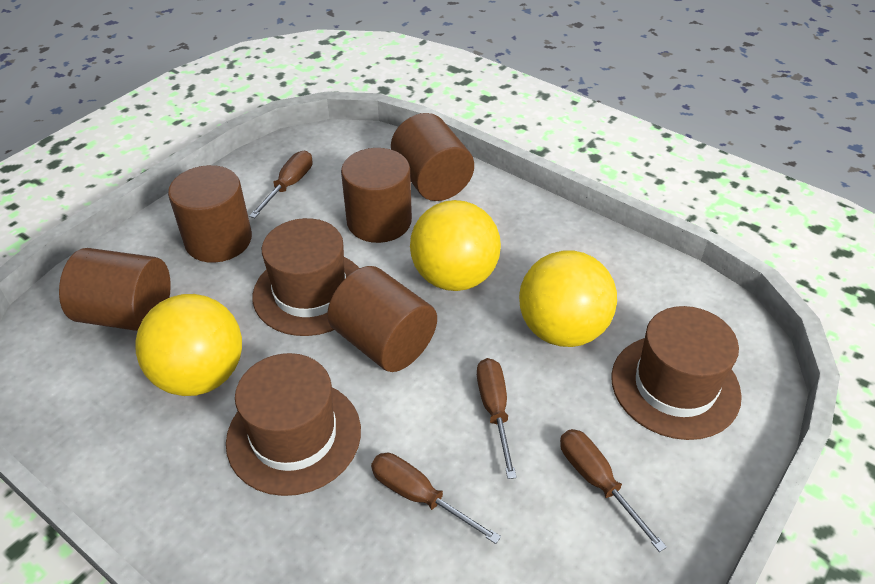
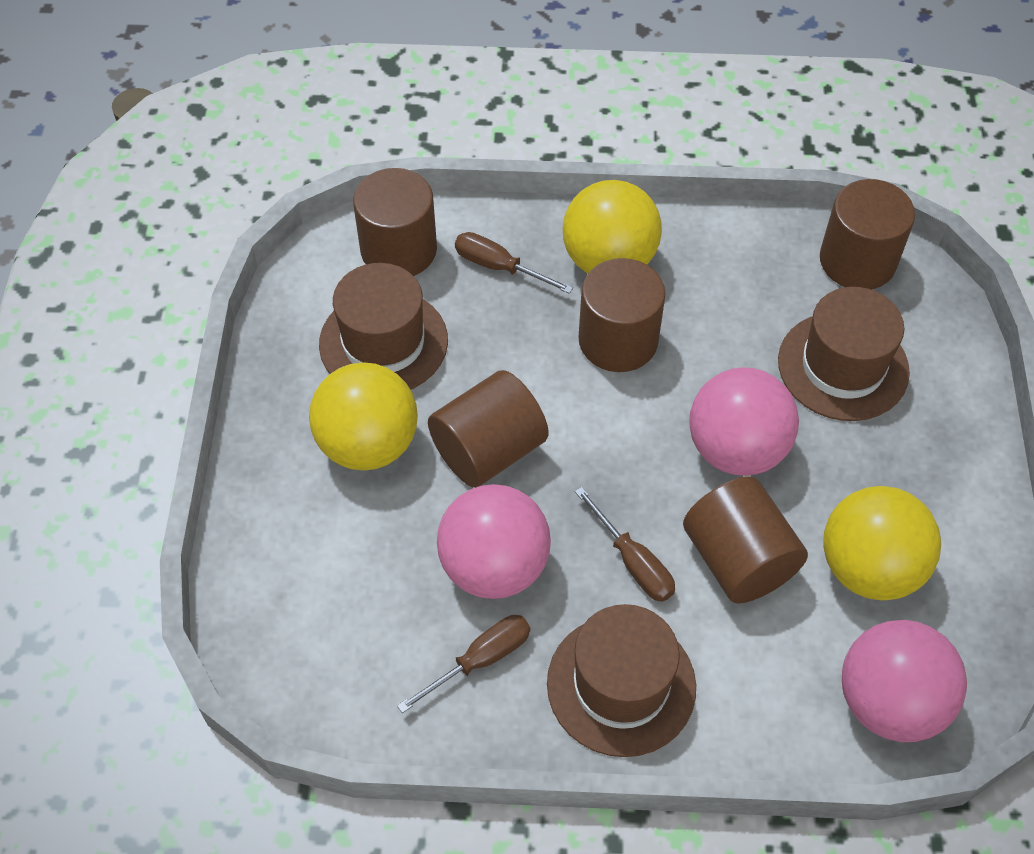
brown screwdriver: [249,151,313,218] [371,453,501,544] [477,358,517,479] [560,429,667,552] = 4 -> [397,615,530,713] [455,232,573,294] [575,487,675,602] = 3
pink ball: none = 0 -> [437,484,551,599] [689,367,799,476] [842,620,967,742] = 3

